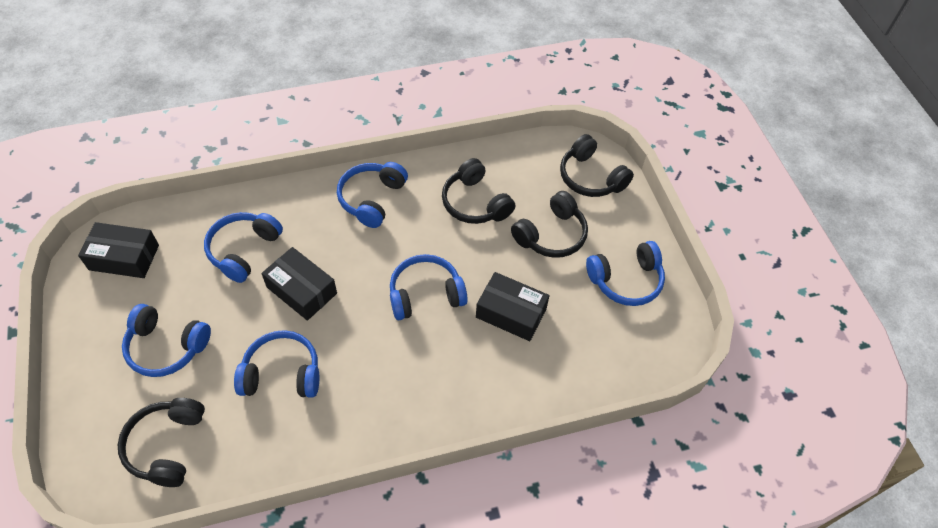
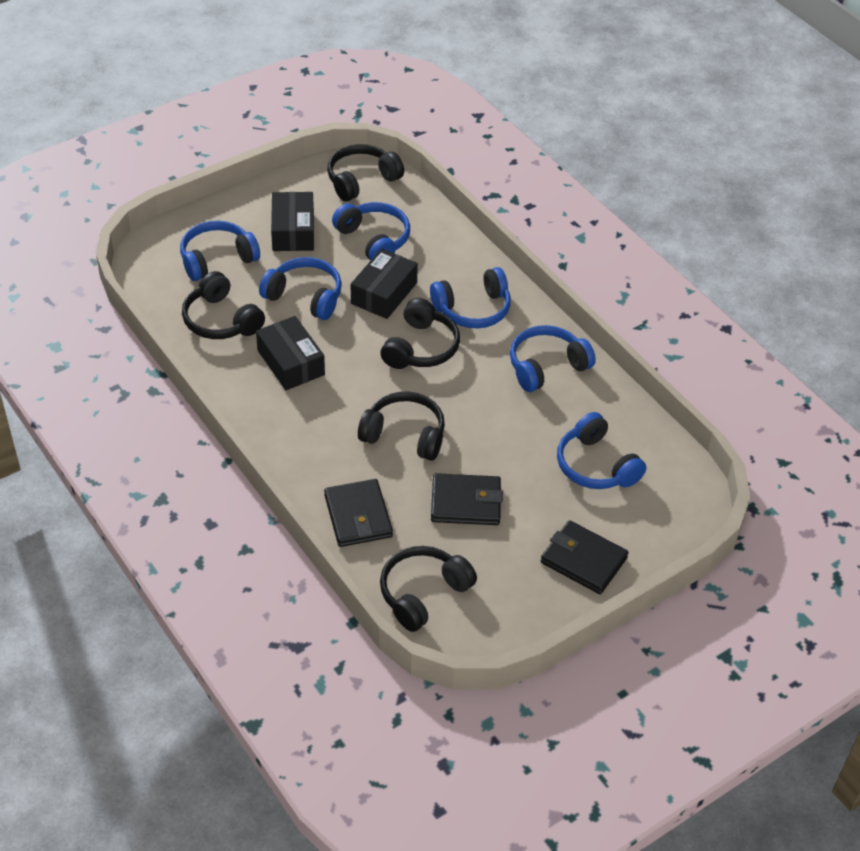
black headphones: [118,398,205,487] [442,158,515,224] [511,191,588,258] [560,134,634,197] = 4 -> [182,271,265,339] [327,144,404,201] [358,391,445,461] [380,546,477,632] [381,298,460,369] = 5
black wallet: none = 0 -> [324,479,393,547] [431,473,503,525] [541,520,629,594] = 3

